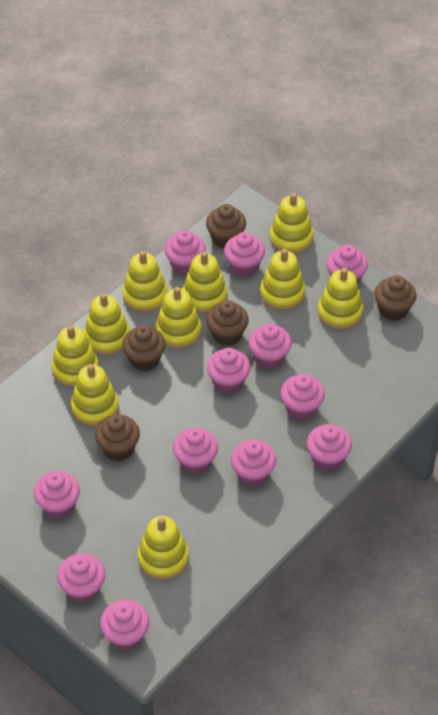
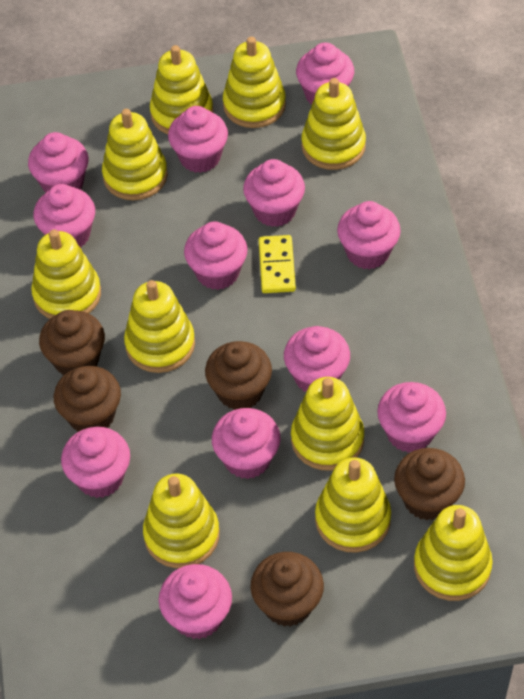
yellow domino: none = 0 -> [259,235,296,293] = 1

